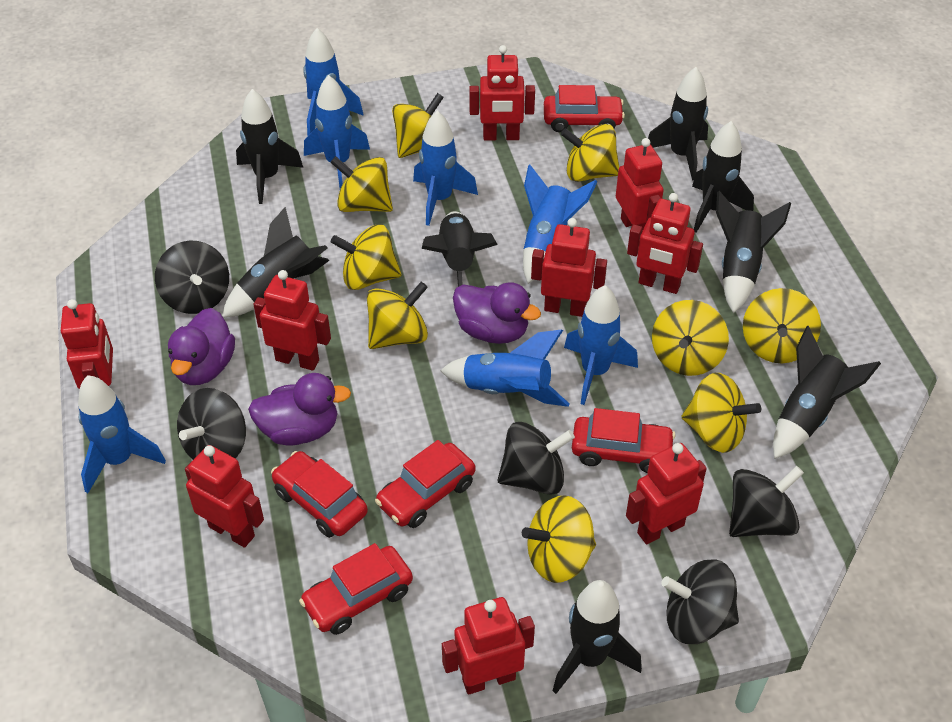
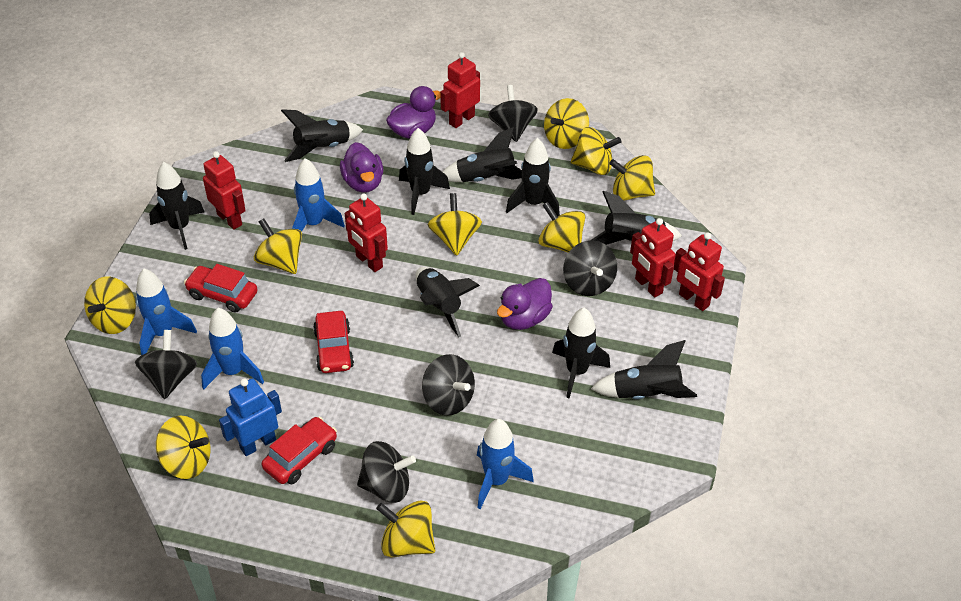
black rocket: [222,207,330,318] [236,89,303,204] [422,211,498,287] [553,580,642,694] [648,67,708,181] [692,121,754,233] [716,191,791,313] [773,326,881,459] = 8 -> [149,162,205,250] [281,109,363,162] [399,128,450,215] [416,267,480,337] [443,127,522,182] [506,138,560,216] [552,308,610,398] [591,340,697,399] [592,191,682,245] = 9
blue robot: none = 0 -> [219,378,282,456] = 1
blue rocket: [78,375,166,493] [303,28,364,137] [304,75,370,189] [413,111,478,226] [440,329,570,407] [523,164,597,284] [564,285,638,405] = 7 -> [136,269,197,355] [201,308,264,389] [292,158,345,231] [477,419,534,509] = 4
red car: [271,451,368,538] [299,543,413,635] [375,440,475,528] [544,85,625,132] [572,408,676,473] = 5 -> [184,264,258,313] [262,416,337,484] [313,311,354,373] = 3
red robot: [61,299,113,389] [185,445,264,548] [253,270,331,371] [442,597,535,695] [469,45,535,141] [531,218,607,317] [616,138,664,231] [626,443,707,544] [627,193,703,294] = 9 -> [203,151,246,230] [344,194,388,272] [440,52,480,128] [630,218,676,297] [674,232,725,311] = 5

